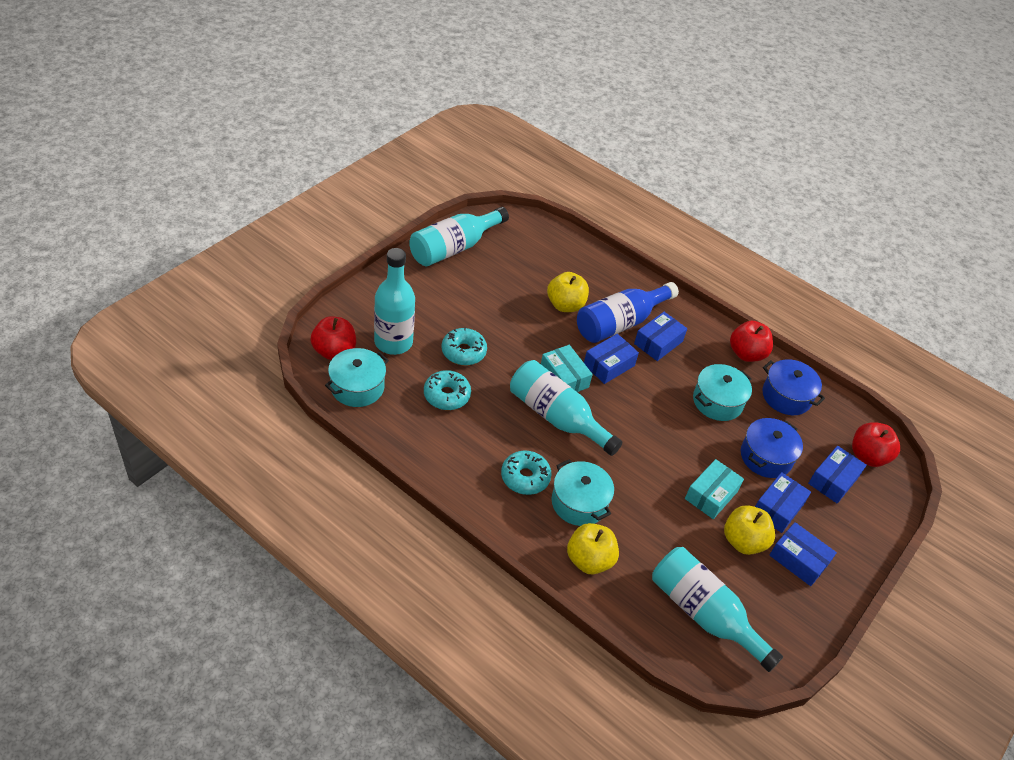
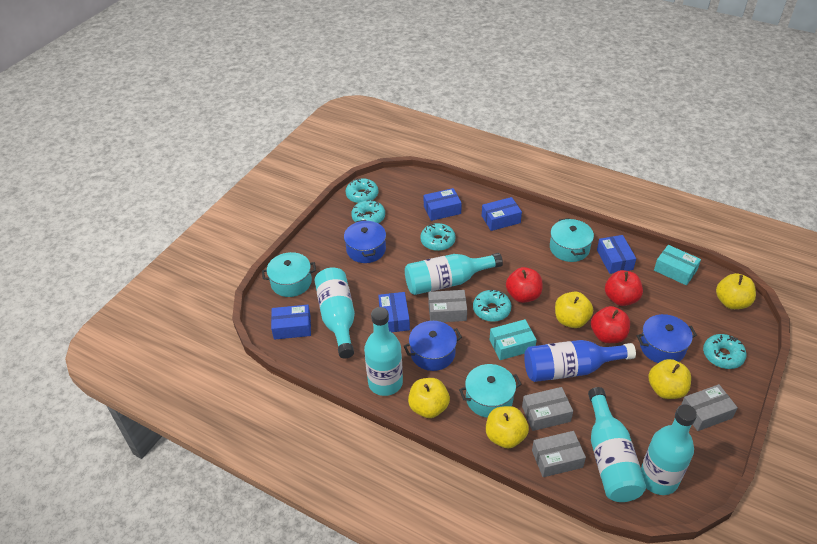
blue pot: [741,418,803,478] [762,359,825,415] = 2 -> [344,220,386,263] [404,321,462,371] [636,314,697,363] = 3
grey box: none = 0 -> [428,290,467,322] [522,387,573,431] [532,431,586,477] [681,384,738,431] = 4
turquoise bottle: [374,248,415,355] [409,207,509,267] [510,360,622,456] [652,547,783,672] = 4 -> [315,268,355,359] [364,307,403,396] [405,253,503,295] [588,387,646,502] [641,404,697,495] = 5
turquoise donut: [424,370,471,410] [442,327,487,365] [501,450,551,495] = 3 -> [346,178,378,203] [351,200,385,224] [420,223,456,251] [473,290,511,322] [703,334,746,369] = 5
yellow apple: [547,272,589,312] [567,523,619,574] [724,505,775,555] = 3 -> [408,378,450,418] [486,406,529,449] [555,292,593,328] [648,359,691,399] [716,273,756,309] = 5

